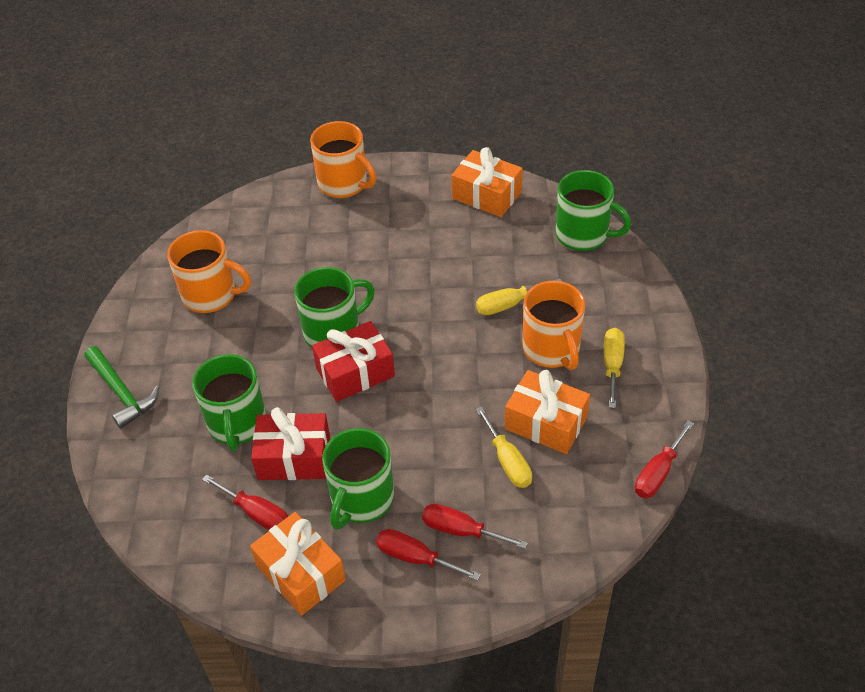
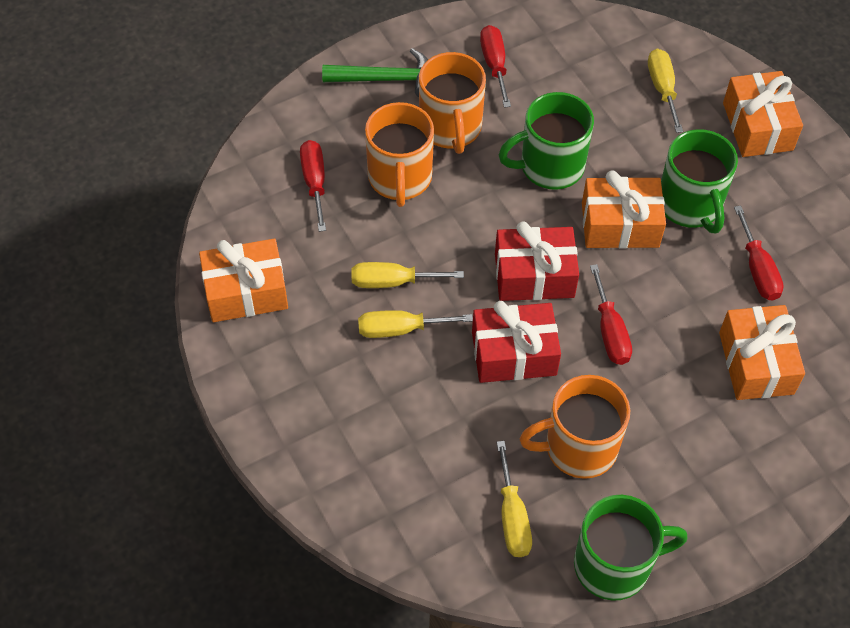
green mug: [192,354,266,451] [294,267,375,348] [322,428,394,530] [555,170,631,251] = 4 -> [498,92,594,190] [574,495,688,601] [661,129,738,233] = 3
orange gift: [250,512,346,616] [451,147,523,217] [505,370,590,454] = 3 -> [199,239,288,322] [582,170,666,248] [719,305,805,400] [723,71,803,157] = 4
yellow screwdriver: [476,278,562,315] [476,406,532,488] [604,328,625,408] = 3 -> [351,262,464,288] [358,310,473,338] [497,441,532,557] [648,49,683,133] = 4

